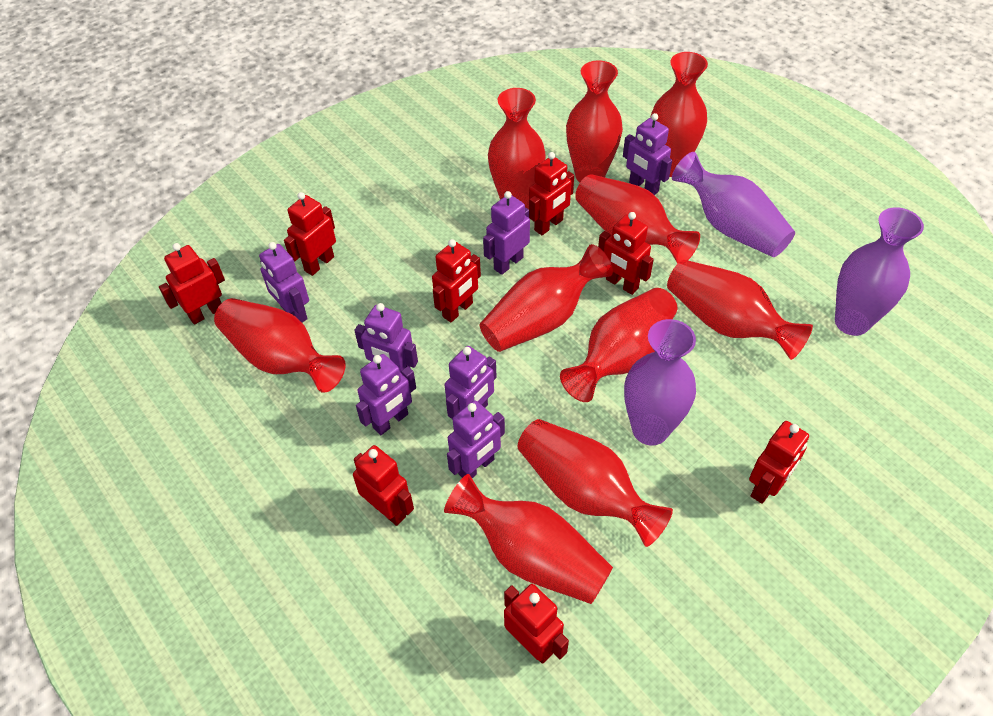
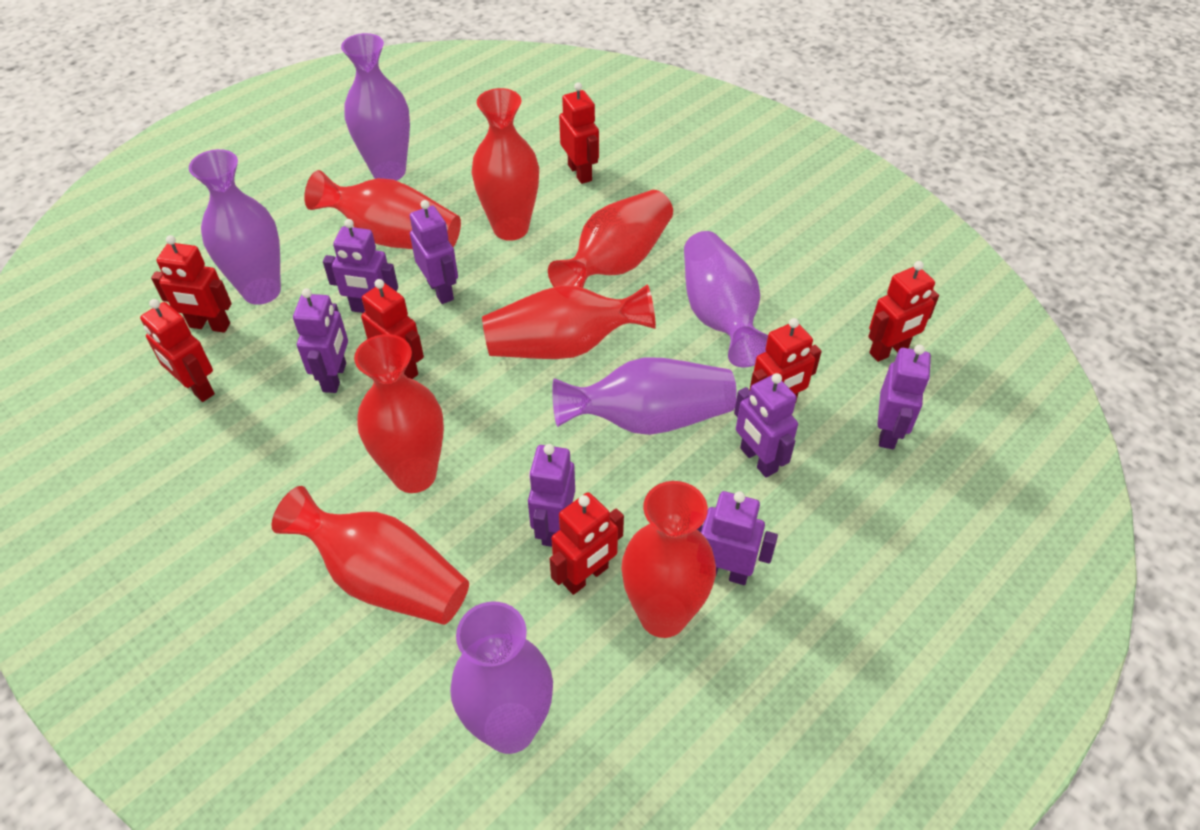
purple vase: [624,319,696,445] [672,152,795,257] [835,207,924,336] = 3 -> [189,149,281,305] [341,33,410,181] [450,602,553,754] [552,357,737,435] [684,231,768,367] = 5
red robot: [159,243,225,325] [284,192,336,276] [353,445,414,526] [432,239,481,322] [504,584,569,664] [529,152,574,235] [598,212,654,295] [749,421,809,504] = 8 -> [140,299,215,402] [151,235,232,333] [361,279,424,379] [550,492,624,595] [559,82,599,184] [750,318,822,404] [868,261,939,362] = 7
red vase: [214,298,346,393] [444,474,613,604] [480,244,613,352] [488,88,546,209] [518,419,673,547] [560,288,677,402] [566,60,623,182] [575,174,700,264] [650,52,708,177] [667,260,813,360] = 10 -> [271,486,469,625] [304,170,461,249] [354,334,444,493] [472,88,539,241] [482,284,656,359] [548,190,673,288] [621,481,716,638] = 7

